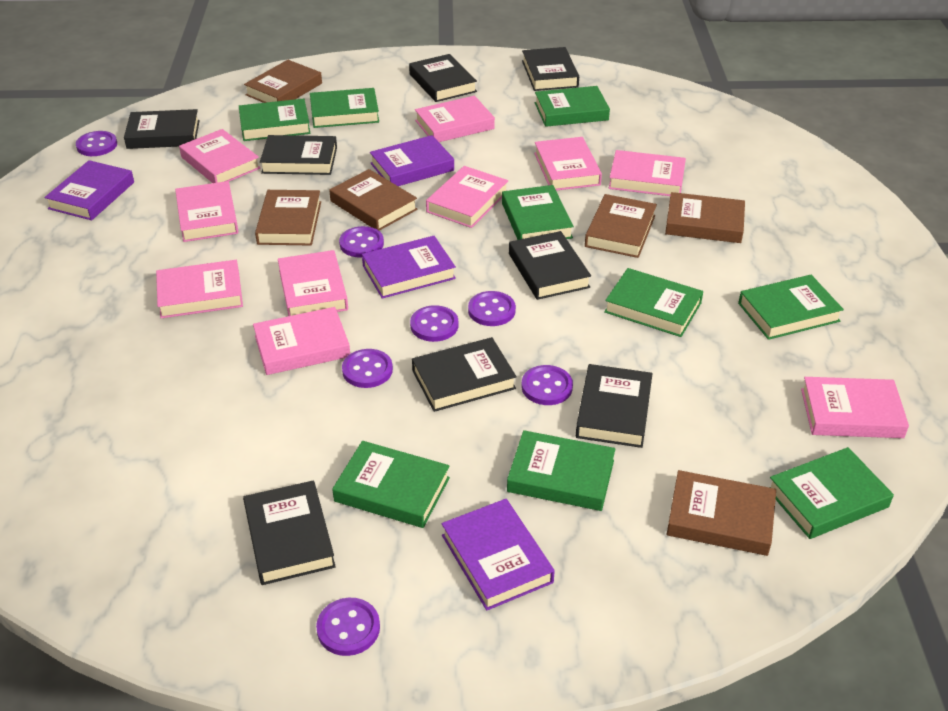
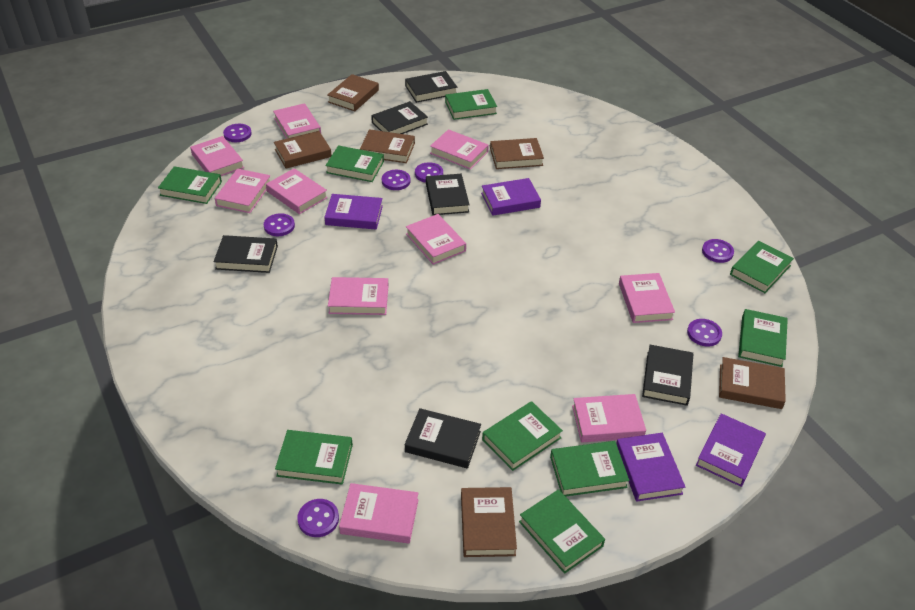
black book: [124,109,200,149] [243,480,336,585] [260,135,337,175] [409,54,477,102] [412,337,517,412] [509,231,591,300] [522,47,579,91] [576,364,653,448] = 8 -> [213,235,278,273] [371,101,428,134] [405,71,457,103] [405,408,481,469] [426,174,470,215] [642,345,693,406] = 6

